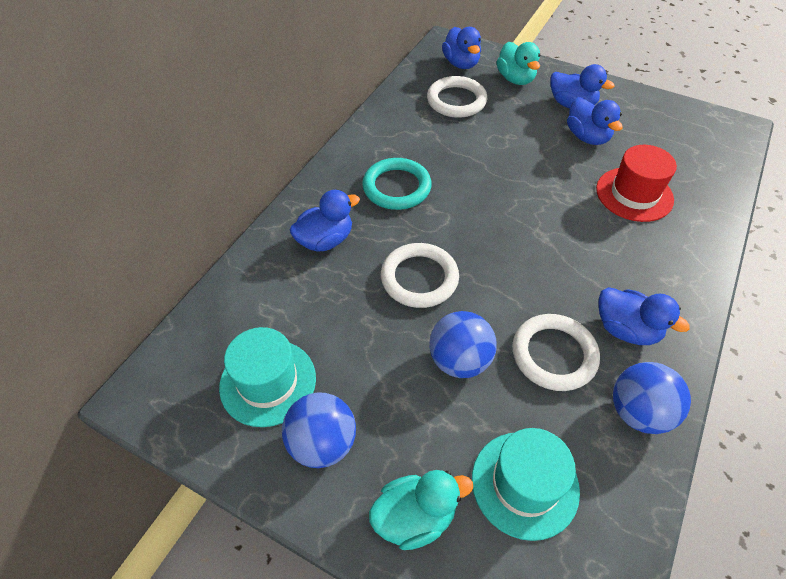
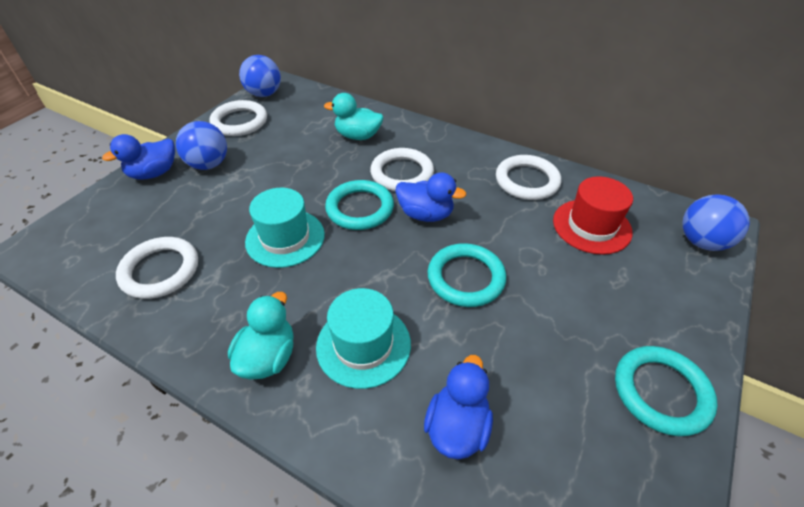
blue duck: [290,190,360,252] [442,27,481,69] [550,64,615,108] [567,97,623,145] [599,287,690,345] = 5 -> [102,134,175,180] [395,172,466,222] [424,355,493,460] = 3
turquoise ring: [362,158,432,210] = 1 -> [325,180,394,230] [427,243,506,307] [615,346,718,436] = 3
white ring: [381,243,459,308] [427,76,487,118] [512,314,600,391] = 3 -> [116,237,198,299] [209,100,267,136] [370,148,434,191] [496,155,561,200] = 4

